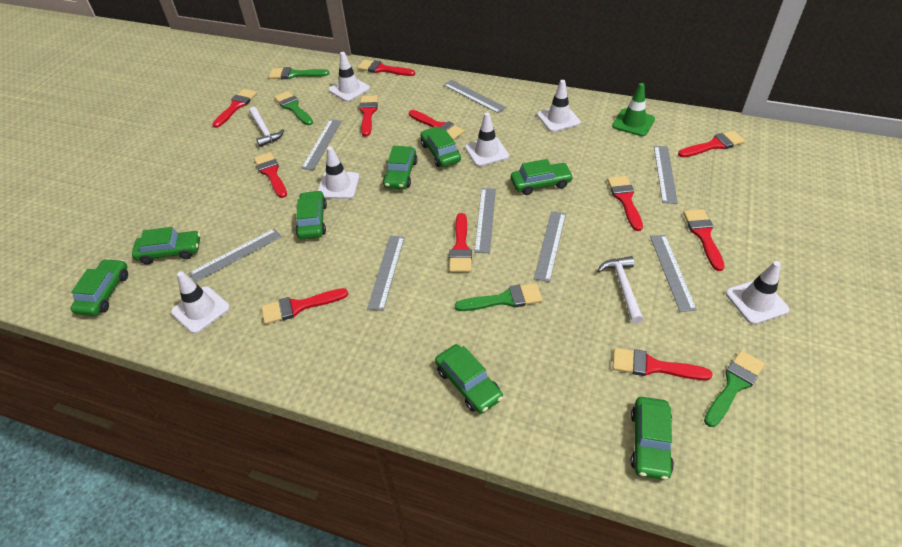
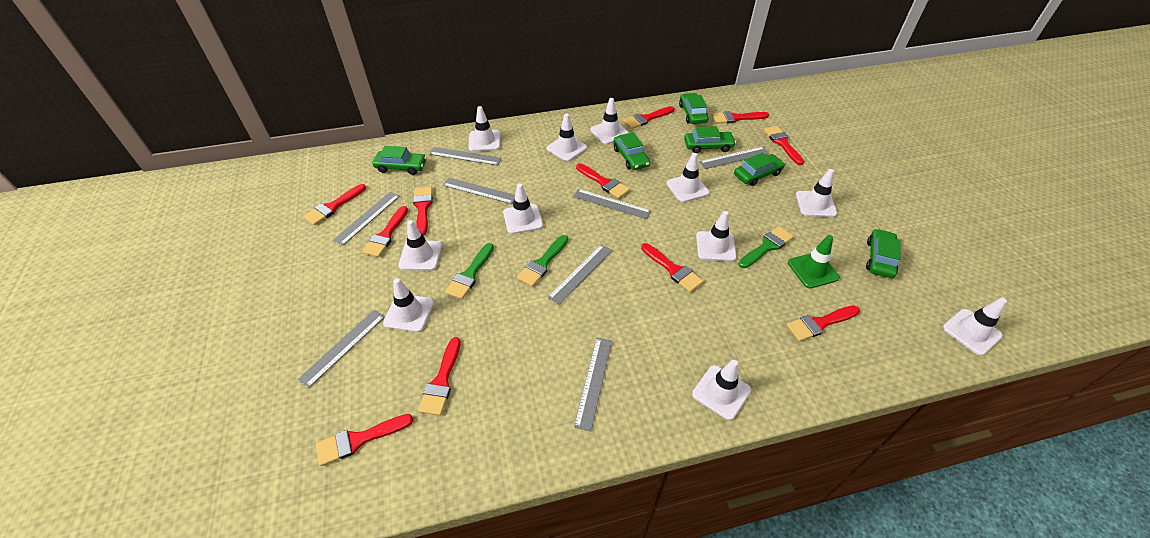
green brush: [269,67,329,79] [274,91,313,125] [455,283,543,311] [704,350,765,427] = 4 -> [445,243,494,300] [517,235,568,287] [738,226,794,268] = 3
green car: [70,259,128,316] [132,227,200,264] [295,190,327,239] [383,146,417,189] [420,127,461,167] [435,344,503,414] [511,159,573,195] [631,397,674,480] = 8 -> [373,146,427,175] [614,132,650,170] [679,93,708,124] [684,126,736,153] [734,153,785,186] [866,229,900,278] = 6
white hammer: [249,107,284,147] [597,256,643,324] = 2 -> none = 0
white traffic cone: [171,271,230,334] [318,146,359,199] [329,52,370,102] [465,112,509,167] [537,80,581,132] [726,261,789,325] = 6 -> [383,278,434,332] [398,220,442,271] [469,106,500,151] [503,184,543,234] [547,113,587,161] [590,98,629,144] [666,153,709,202] [692,360,751,420] [696,211,737,261] [796,169,837,217] [943,298,1007,356] = 11

